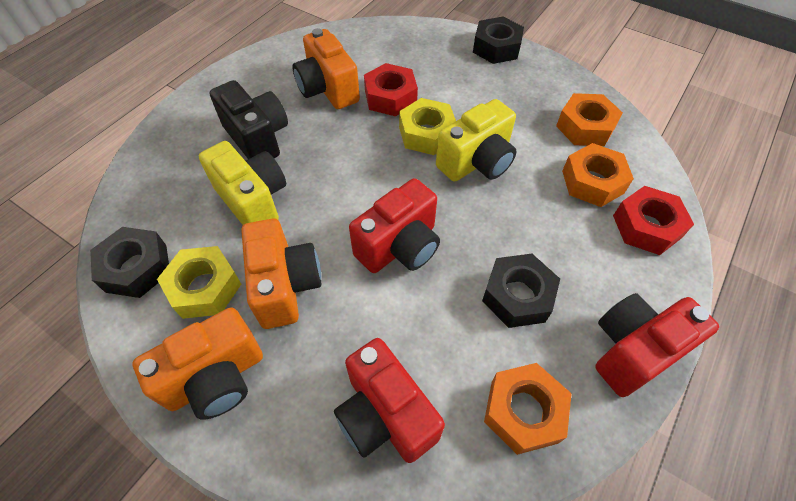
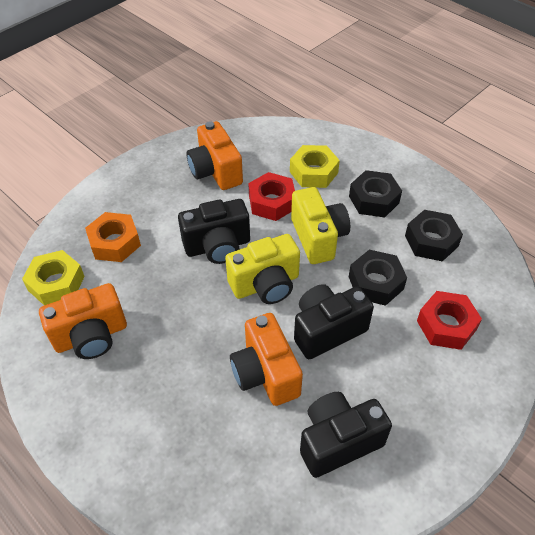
black camera: [209,80,288,159] = 1 -> [178,199,250,264] [294,284,374,359] [300,392,392,478] = 3
orange nut: [484,363,572,455] [556,93,623,146] [562,143,634,207] = 3 -> [85,212,141,262] = 1
red camera: [334,338,445,463] [349,178,440,273] [595,293,719,397] = 3 -> none = 0

